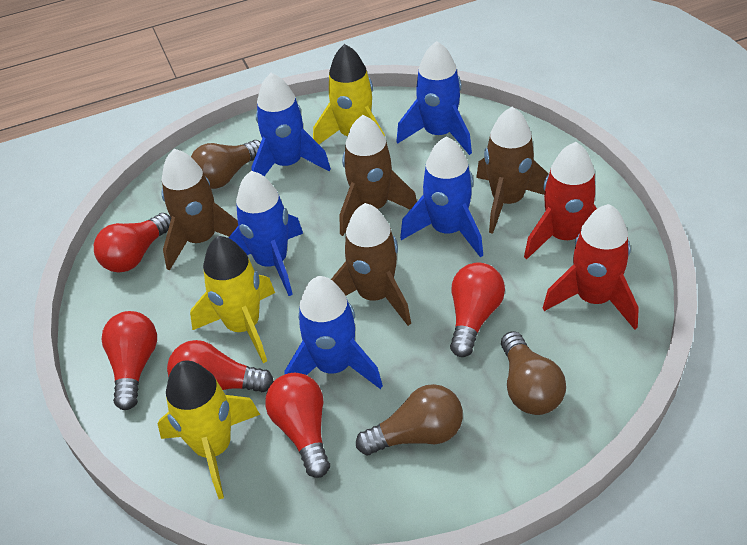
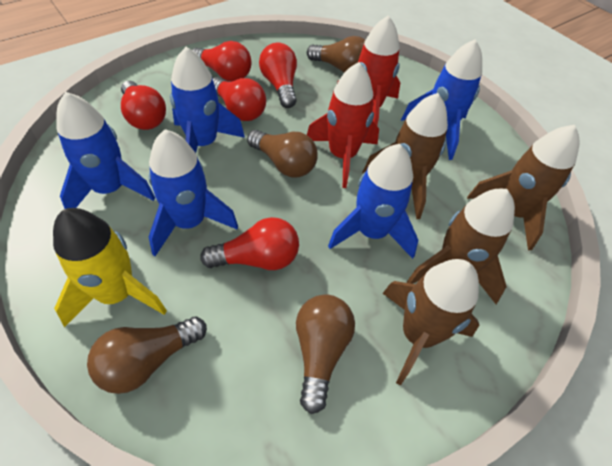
brown light bulb: [191,140,261,189] [356,384,463,455] [501,331,566,415] = 3 -> [87,317,207,394] [247,130,318,177] [296,294,355,414] [307,36,365,73] = 4
yellow rocket: [157,360,260,499] [190,236,275,363] [313,44,385,144] = 3 -> [53,208,167,327] = 1

